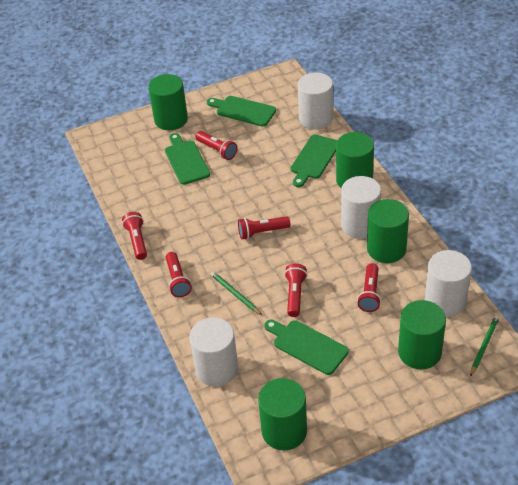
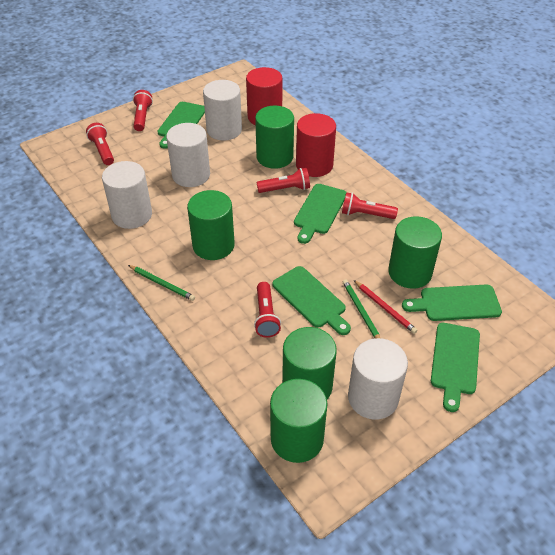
green cutting board: [165,133,210,185] [207,96,276,126] [264,320,349,375] [291,135,337,187] = 4 -> [157,102,205,149] [272,266,351,335] [294,184,346,244] [402,284,502,321] [431,323,480,412] = 5
red cylinder: none = 0 -> [246,67,283,125] [296,113,336,177] = 2
red flashlight: [122,212,147,260] [166,252,192,297] [195,131,237,160] [238,216,290,239] [284,263,307,317] [357,263,381,312] = 6 -> [86,123,114,165] [133,90,153,131] [254,282,281,338] [257,168,310,193] [342,192,398,219] = 5
red pencil: none = 0 -> [354,280,418,334] = 1

